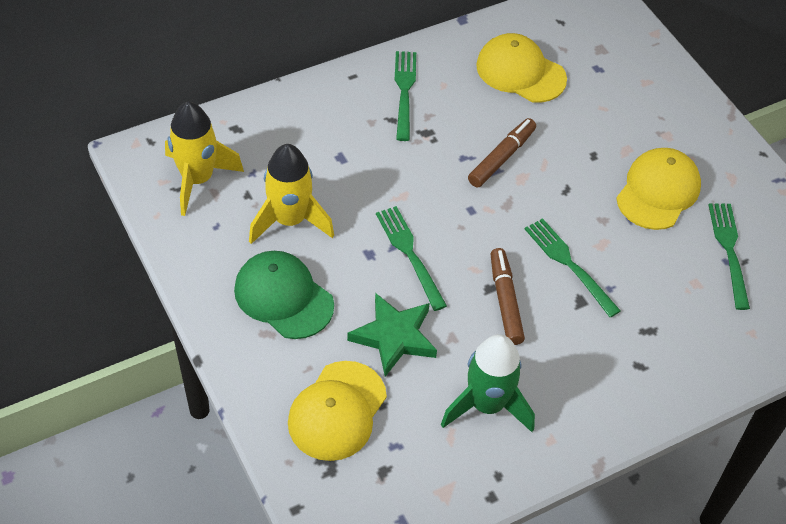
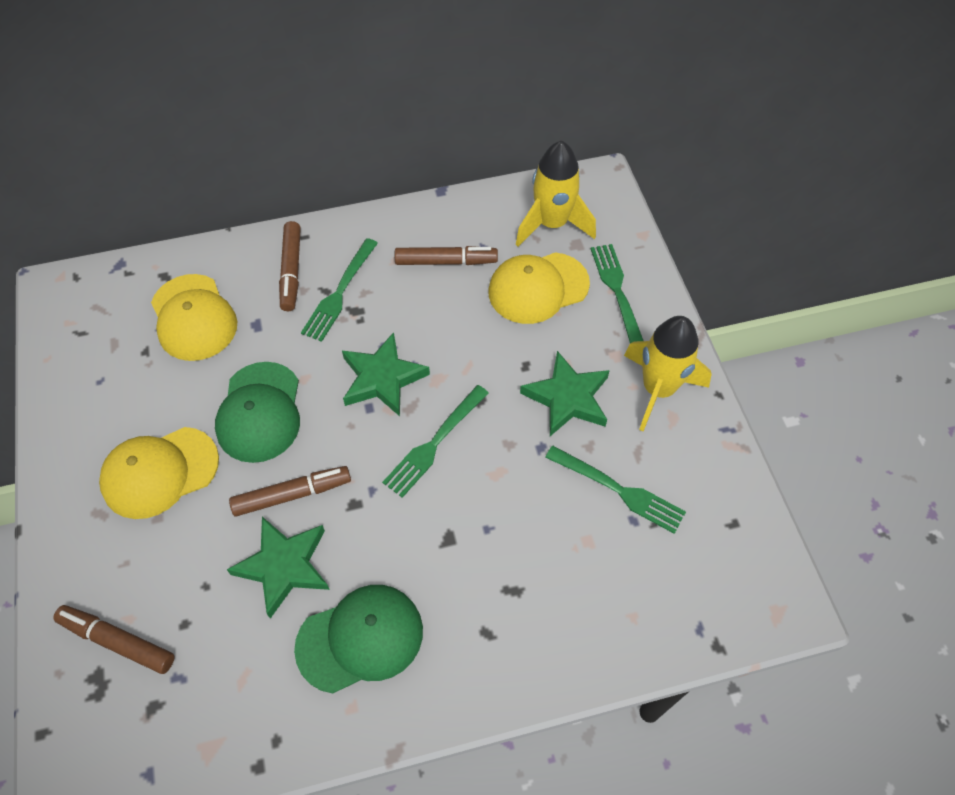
brown marker: [468,118,536,187] [491,248,525,345] = 2 -> [53,605,175,674] [229,466,351,517] [279,221,301,311] [395,246,498,265] = 4
green cap: [234,251,334,339] = 1 -> [215,362,300,463] [294,585,423,693] = 2
green rocket: [441,334,535,432] = 1 -> none = 0
green star: [347,293,437,377] = 1 -> [227,517,330,619] [342,332,430,416] [520,351,610,436] = 3

